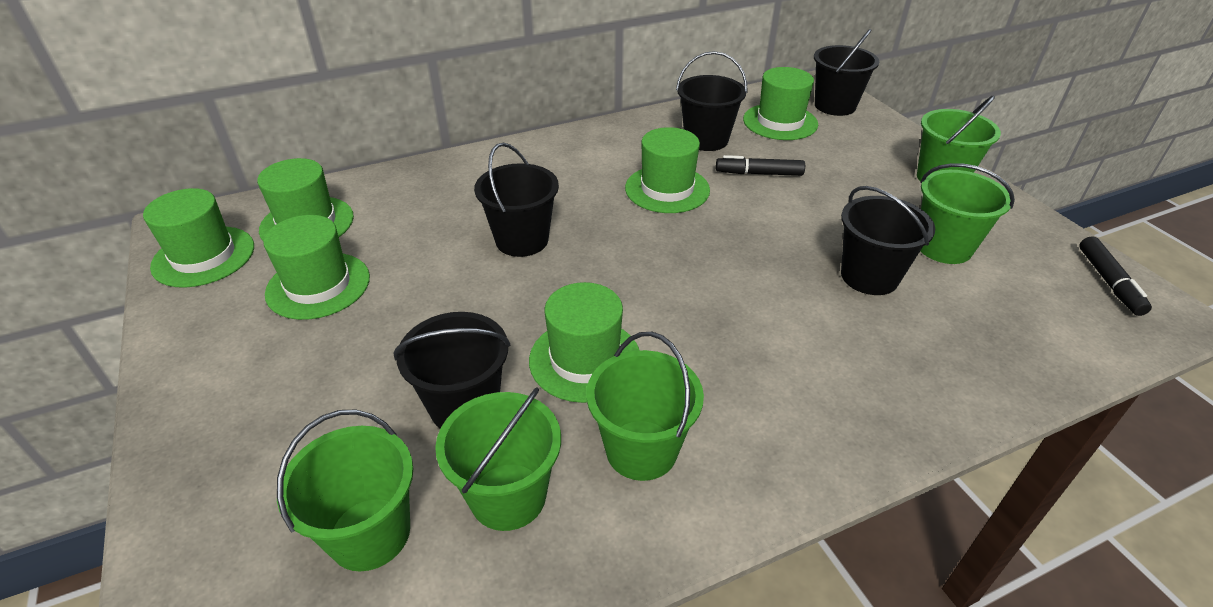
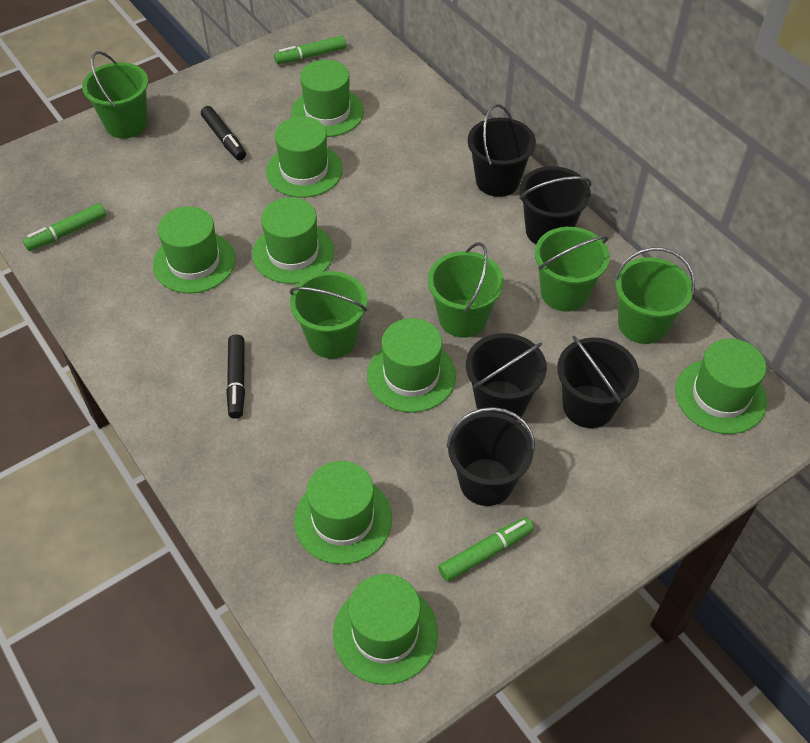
green hat: [143,188,254,288] [257,158,354,241] [263,215,370,320] [529,282,639,403] [625,127,710,213] [743,67,818,140] = 6 -> [153,206,236,293] [252,197,334,284] [266,116,343,198] [291,60,364,137] [294,461,392,564] [333,574,438,685] [367,318,456,413] [675,339,767,434] = 8
green marker: none = 0 -> [23,203,106,251] [274,35,346,64] [438,517,534,582] = 3

